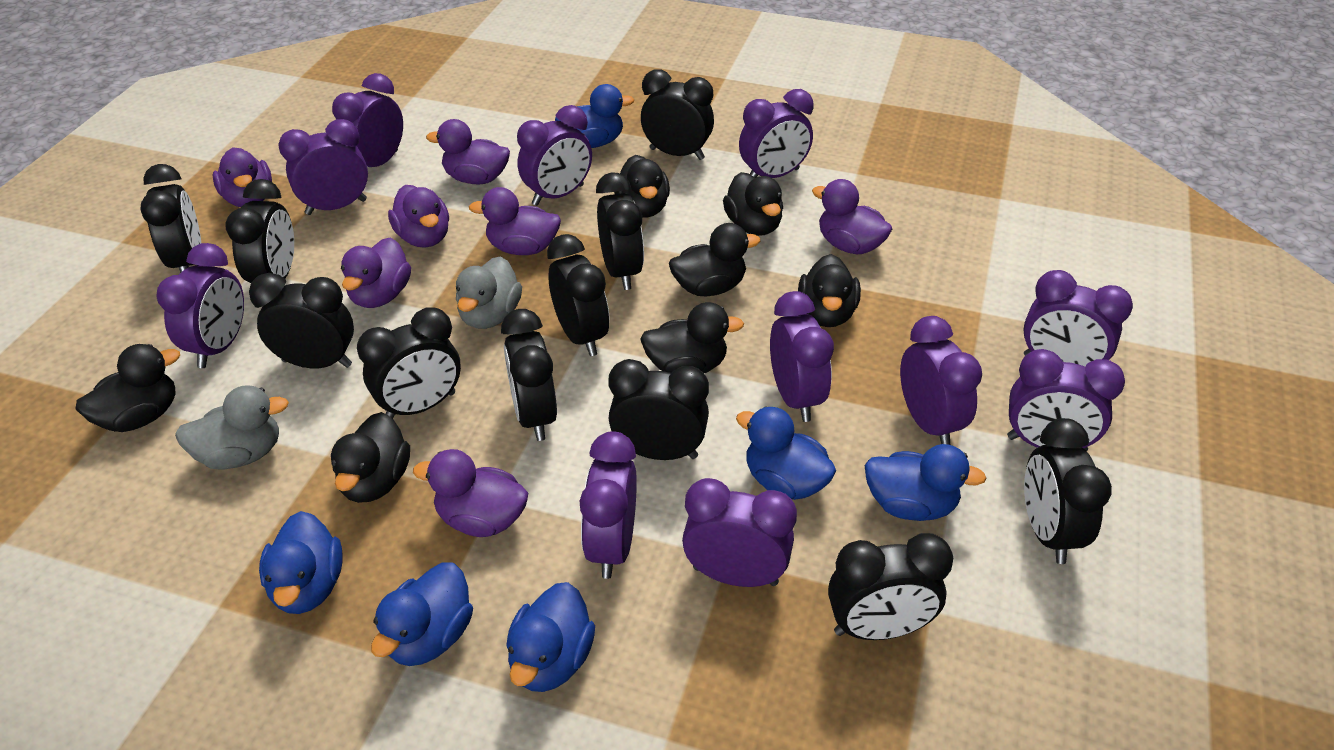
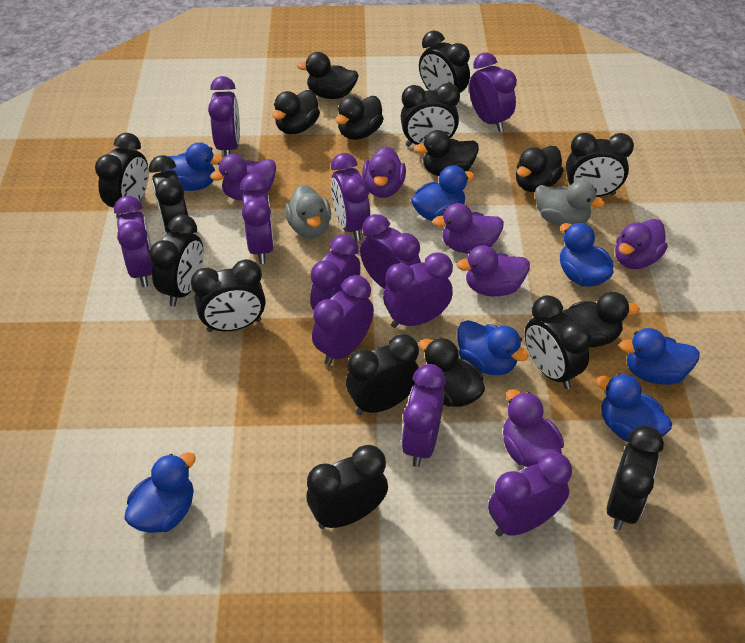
blue duck: [259,511,342,614] [371,562,473,666] [506,582,595,692] [555,84,634,148] [736,406,836,500] [865,444,987,521] = 6 -> [124,452,196,533] [160,142,222,191] [411,165,475,221] [457,320,529,375] [560,223,613,287] [596,374,672,442] [619,328,700,385] = 7
purple duck: [212,147,272,207] [341,238,411,308] [388,185,449,248] [413,449,528,537] [426,119,510,184] [469,187,561,255] [812,179,892,255] = 7 -> [210,154,276,200] [362,146,406,198] [432,203,504,253] [456,245,530,296] [503,389,564,467] [615,219,668,269] = 6

